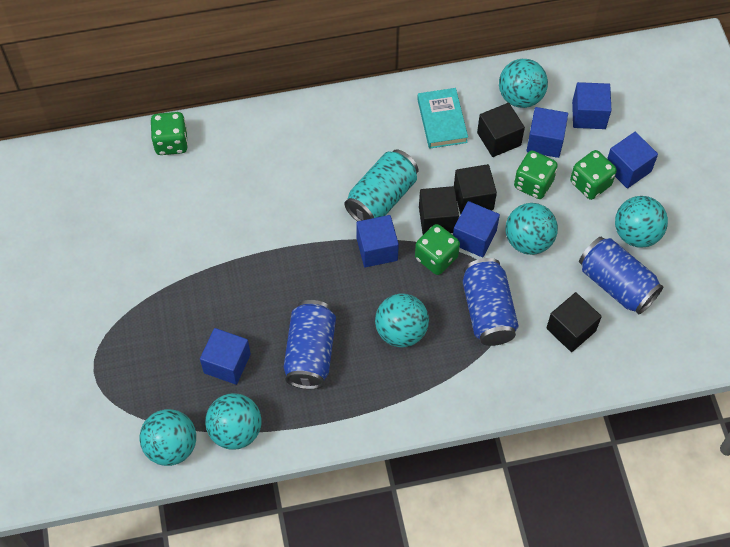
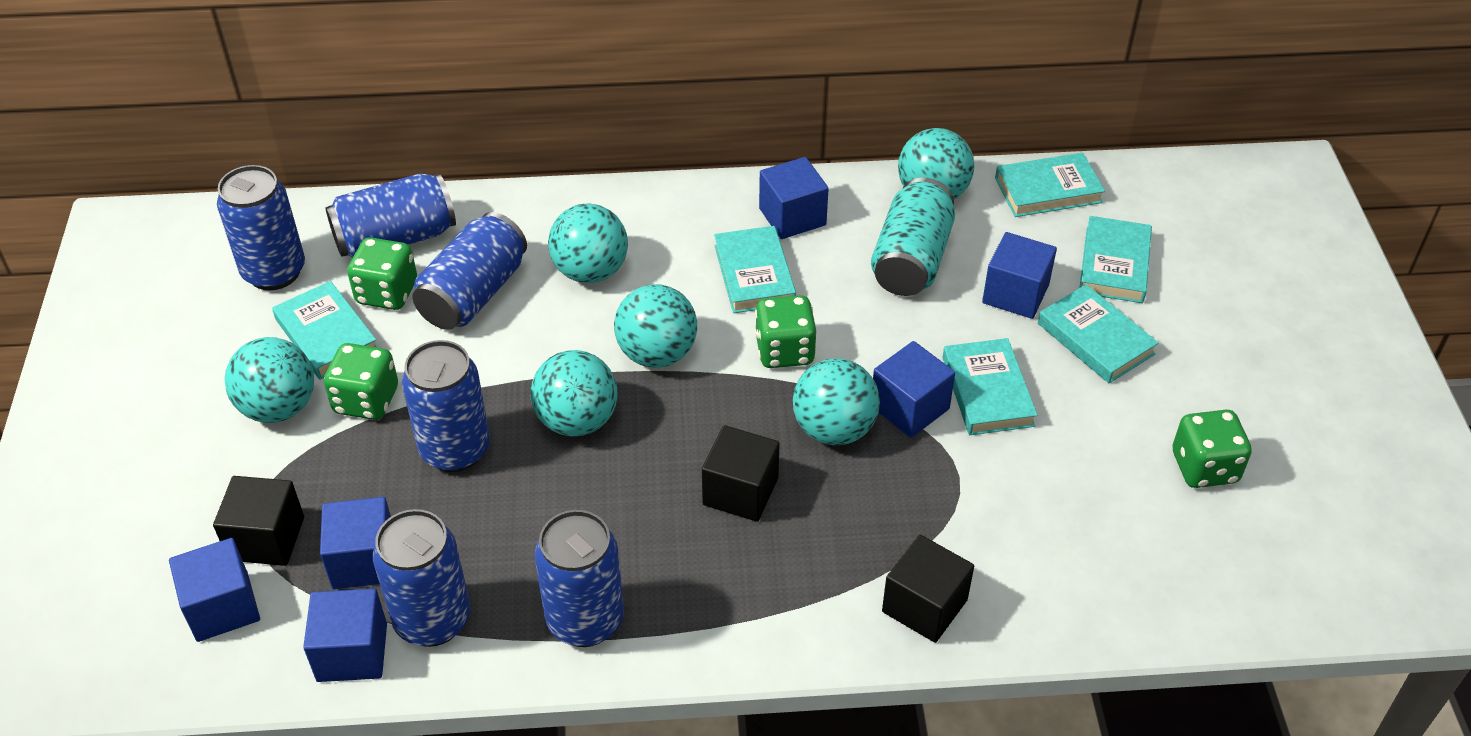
black cube: [419,186,459,235] [454,164,497,214] [477,103,525,157] [546,292,602,352] = 4 -> [213,476,304,566] [702,425,780,522] [882,535,974,643] = 3
blue can: [284,300,336,389] [463,258,519,346] [579,237,663,314] = 3 -> [217,165,305,290] [325,173,456,258] [373,509,470,647] [402,340,490,472] [412,212,527,330] [534,510,624,647] = 6
turquoise book: [417,88,468,149] = 1 -> [272,281,376,380] [714,226,796,313] [942,338,1038,435] [995,153,1105,217] [1038,284,1159,383] [1079,216,1152,303] = 6

